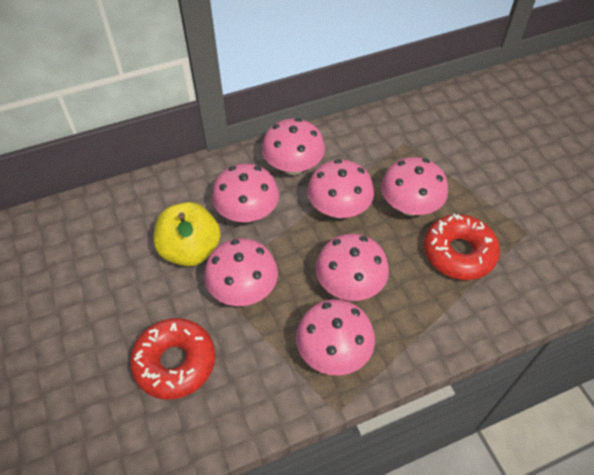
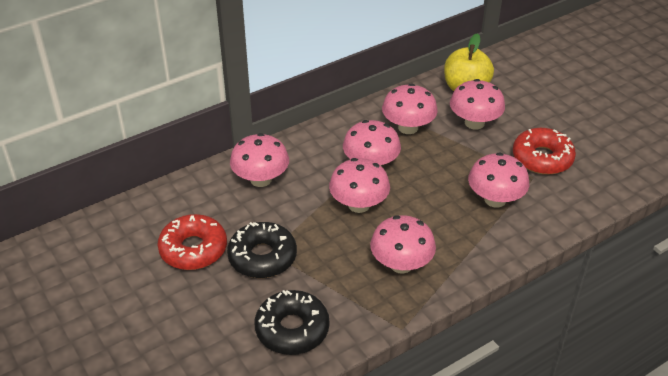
black donut: none = 0 -> [227,222,297,278] [255,290,329,355] = 2

